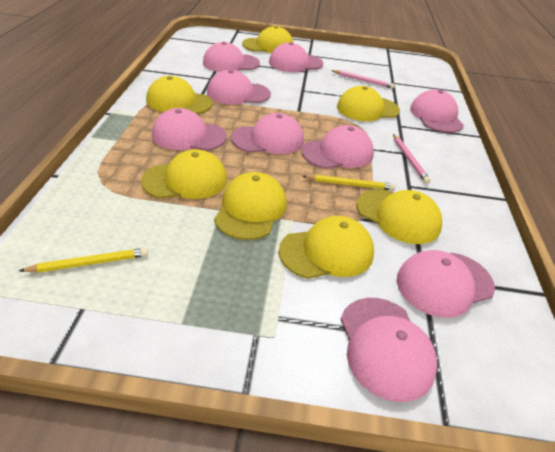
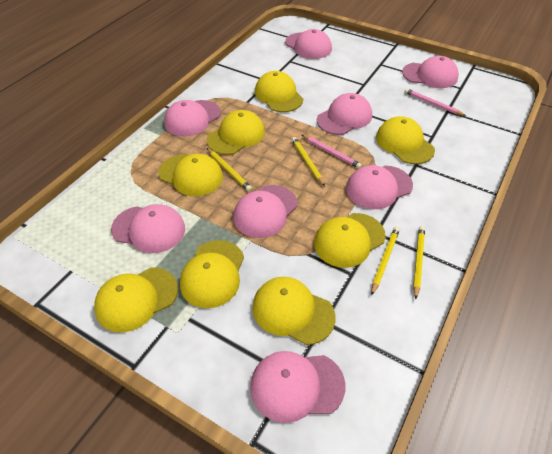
pink cap: [152,108,227,150] [203,42,260,72] [207,70,271,105] [231,113,304,154] [269,42,323,72] [302,125,374,169] [341,298,437,402] [397,250,495,318] [410,89,464,133] = 9 -> [111,204,185,253] [164,100,221,137] [233,185,297,238] [250,351,345,423] [285,29,332,59] [317,93,372,135] [346,165,413,209] [402,56,459,88] = 8
yellow cap: [141,149,227,199] [146,76,213,114] [214,172,287,240] [242,26,293,53] [279,216,374,279] [337,86,400,121] [356,189,442,244] = 7 -> [94,267,178,333] [159,154,223,196] [180,240,244,308] [207,110,265,155] [252,277,335,345] [255,71,303,112] [314,213,386,268] [376,116,435,164] = 8
yellow pencil: [19,248,148,273] [302,174,395,190] = 2 -> [207,148,252,191] [292,137,325,186] [371,227,400,295] [413,226,425,299] = 4

